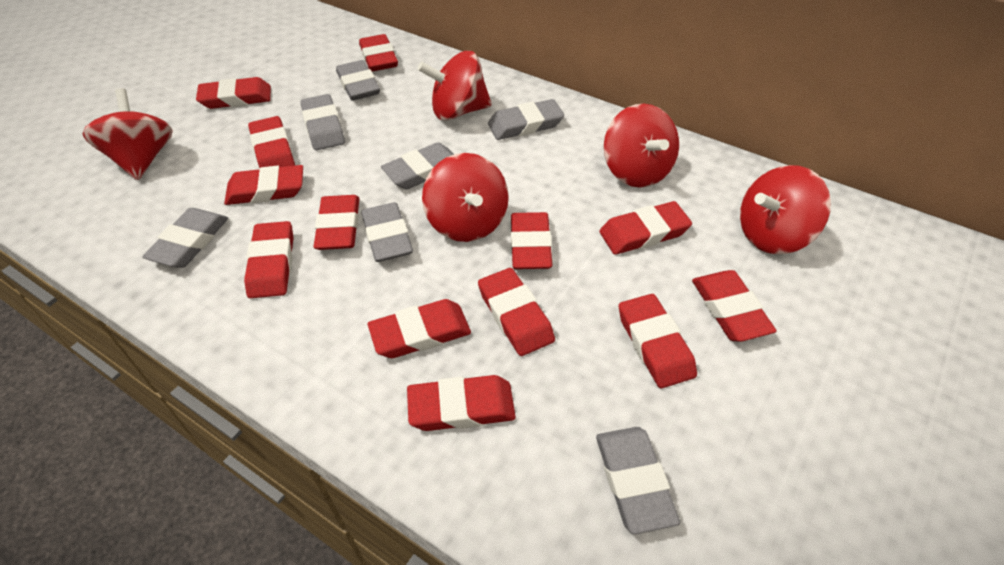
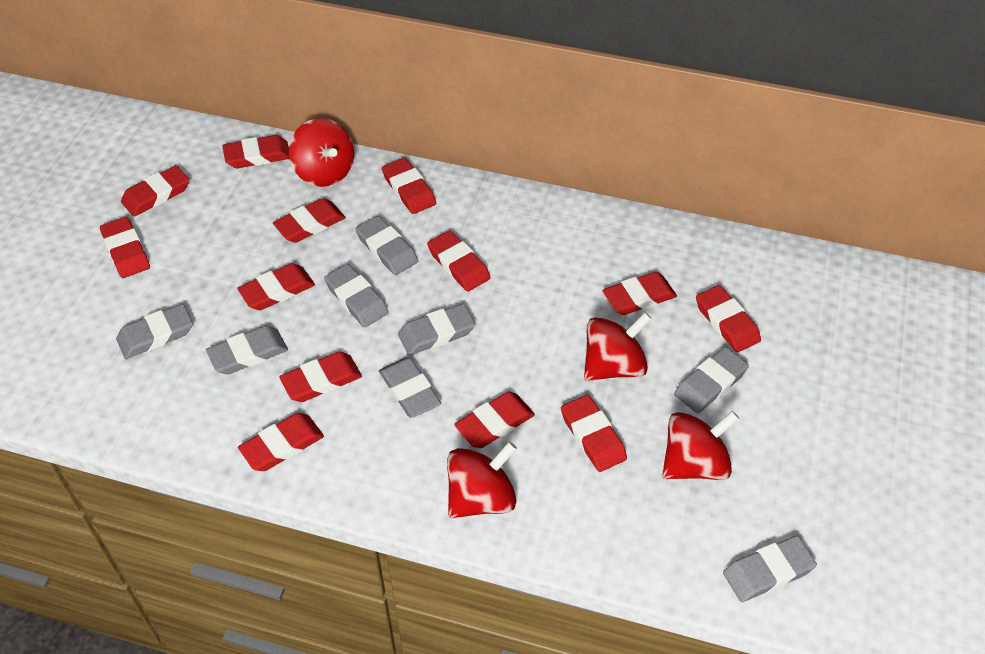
grey eraser: [142,208,228,268] [300,94,345,150] [336,60,380,101] [361,202,413,262] [381,142,454,189] [488,99,564,140] [596,427,680,534] = 7 -> [116,304,193,359] [206,326,288,375] [324,264,389,327] [355,216,418,275] [379,357,441,418] [398,304,475,355] [674,347,749,413] [723,536,817,602] = 8
red spinning top: [83,88,172,180] [418,51,492,121] [422,153,509,242] [604,104,679,188] [740,165,831,254] = 5 -> [289,118,354,187] [447,441,517,518] [584,312,652,381] [662,411,739,480] = 4

